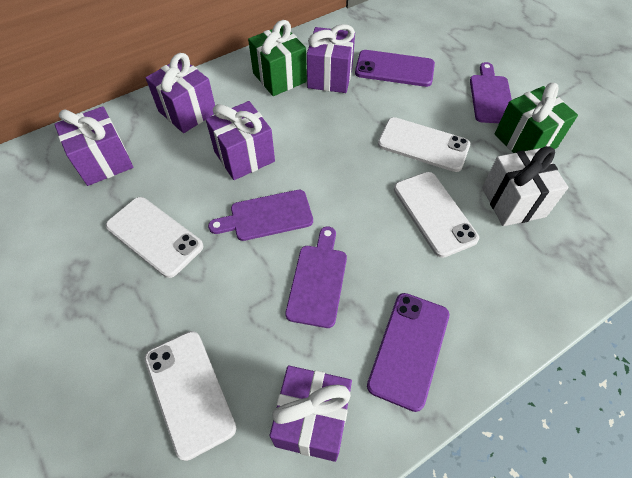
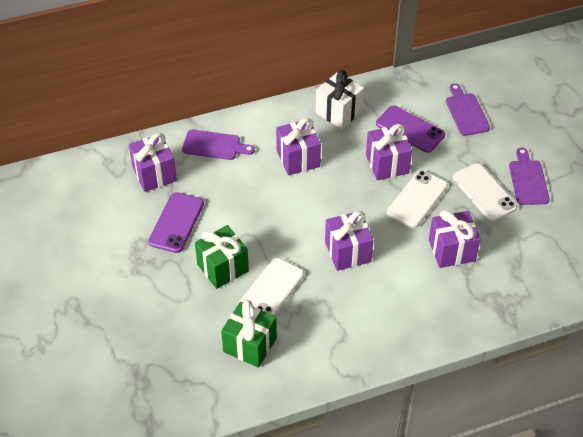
white phone: [106,197,204,278] [144,331,236,461] [378,117,470,172] [394,172,479,258] = 4 -> [237,258,304,316] [387,170,448,228] [453,163,517,221] = 3

